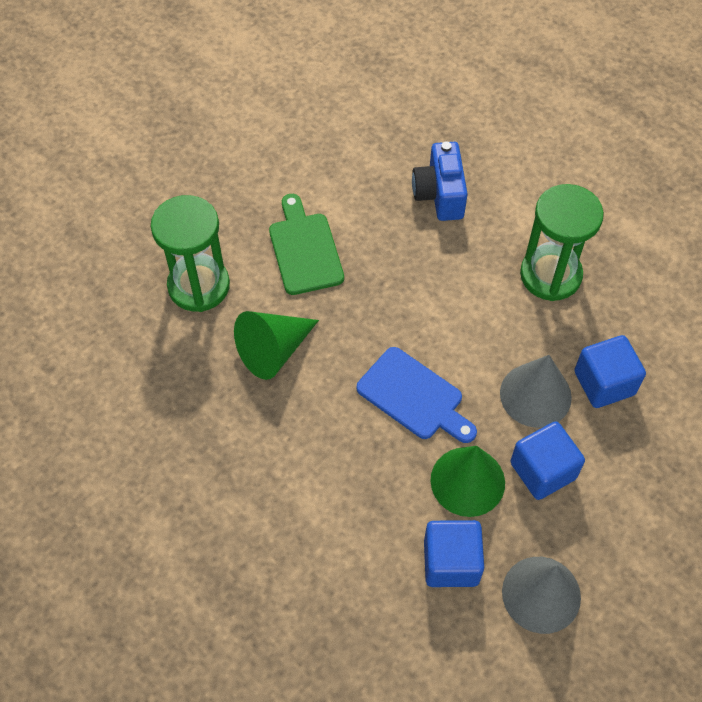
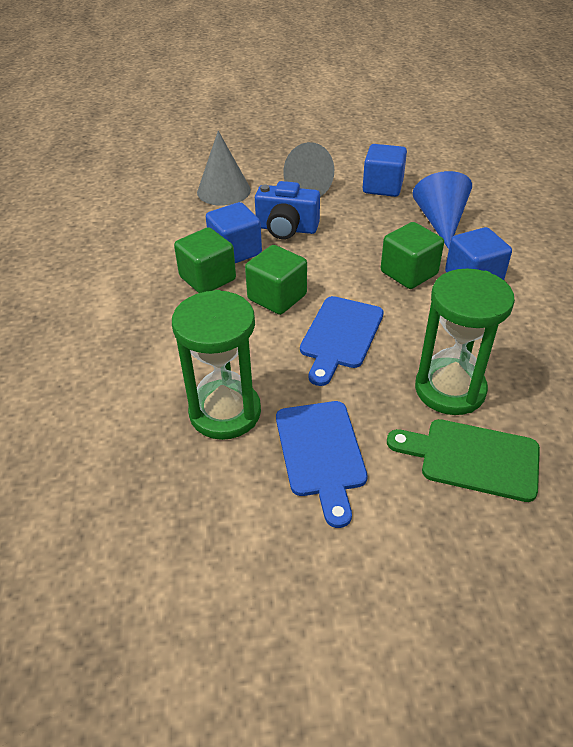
blue cone: none = 0 -> [413,171,472,249] = 1
blue cutting board: [356,347,477,443] = 1 -> [276,401,368,528] [300,296,384,386] = 2
green cone: [234,311,319,380] [431,446,505,517] = 2 -> none = 0
green cube: none = 0 -> [174,227,236,293] [245,245,307,315] [381,222,444,289] = 3

